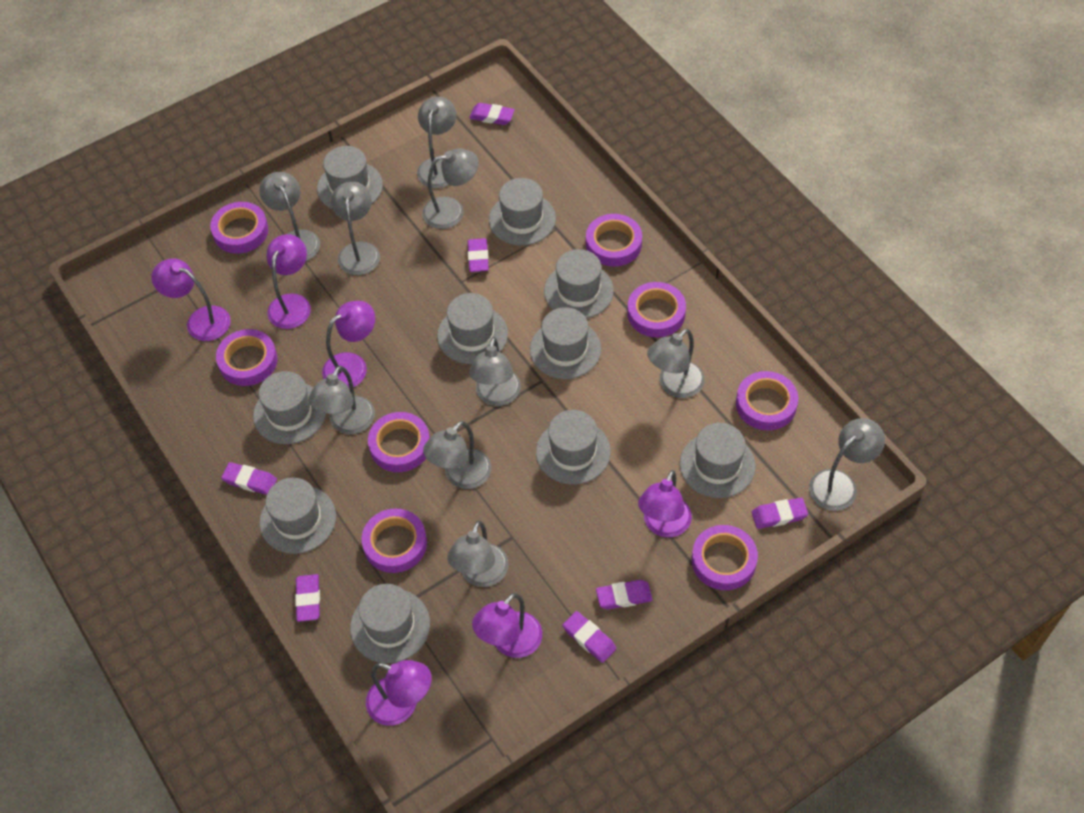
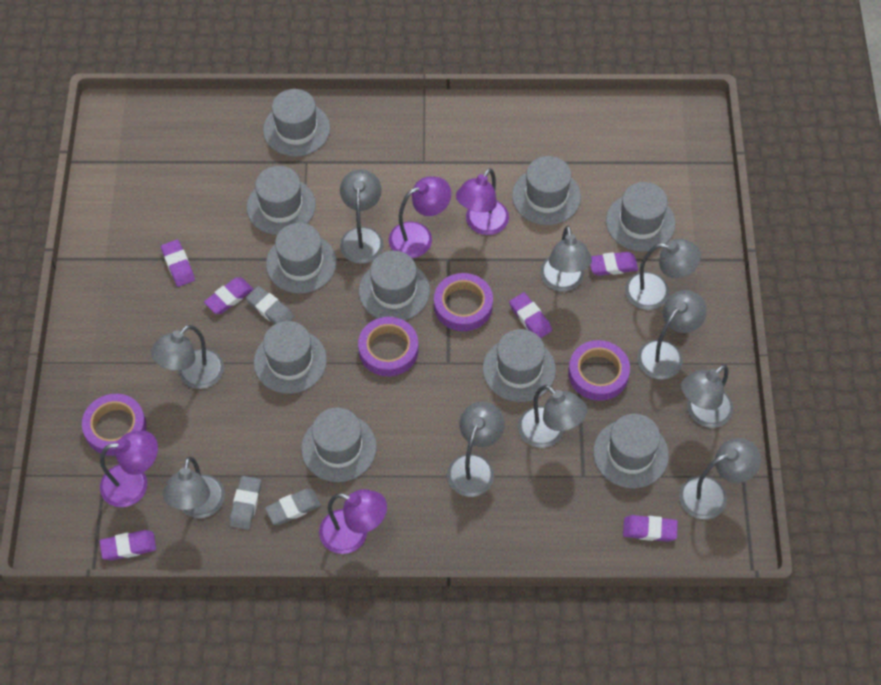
grey eraser: none = 0 -> [229,476,261,530] [246,286,294,324] [265,489,321,525] = 3
purple eraser: [221,462,277,495] [295,574,320,622] [468,238,489,272] [469,103,515,125] [563,611,616,663] [596,580,653,609] [752,498,808,529] = 7 -> [99,530,156,560] [161,240,195,287] [204,277,253,314] [509,292,552,338] [590,252,638,276] [623,515,678,542] = 6
purple lamp: [151,258,231,341] [266,234,311,329] [322,301,375,389] [366,660,432,726] [472,593,542,658] [638,470,692,537] = 6 -> [100,431,158,507] [319,489,387,554] [389,176,451,258] [456,168,509,235] = 4
purple tape: [210,202,268,254] [216,329,278,386] [361,509,427,573] [368,412,430,472] [586,214,642,267] [627,282,686,337] [692,525,758,590] [736,371,798,430] = 8 -> [82,394,147,456] [358,317,418,376] [434,273,493,331] [568,340,630,401] = 4

